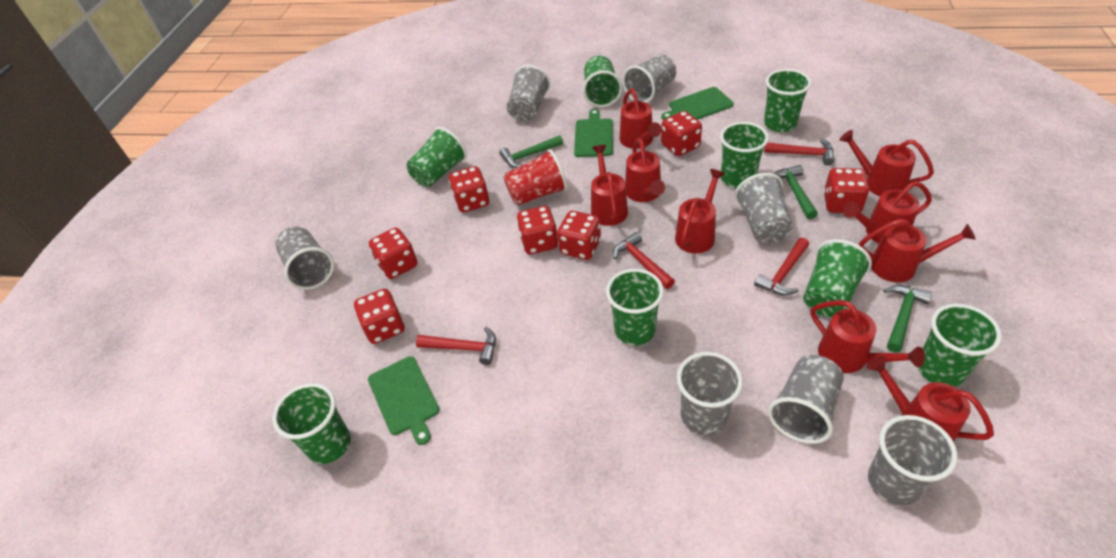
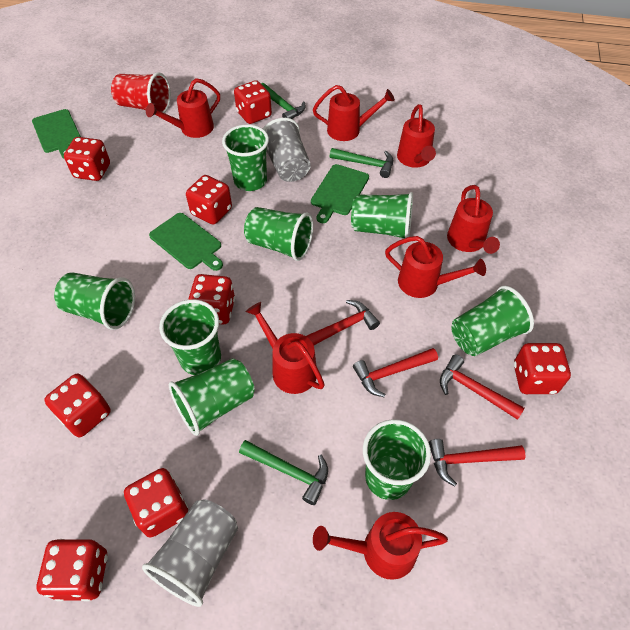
grey cup: [275,227,334,290] [507,65,551,122] [622,54,676,103] [677,352,743,436] [735,173,793,244] [768,355,844,444] [868,415,957,506] = 7 -> [142,499,238,607] [263,118,311,182] = 2
red dice: [354,289,404,344] [369,228,417,279] [449,166,489,212] [517,206,558,254] [557,211,601,260] [661,111,702,156] [824,168,869,213] = 7 -> [37,539,108,601] [44,374,111,437] [64,137,110,181] [124,468,188,538] [186,175,232,224] [188,274,235,324] [234,80,272,124] [514,343,571,394] = 8
red watering can: [591,145,628,226] [620,89,662,149] [625,138,665,202] [675,169,725,254] [810,300,925,373] [839,130,934,196] [843,181,932,243] [859,219,976,282] [867,355,994,442] = 9 -> [146,78,220,138] [246,302,325,394] [313,85,395,141] [313,512,448,580] [385,236,486,298] [397,104,436,168] [447,185,500,254] = 7

